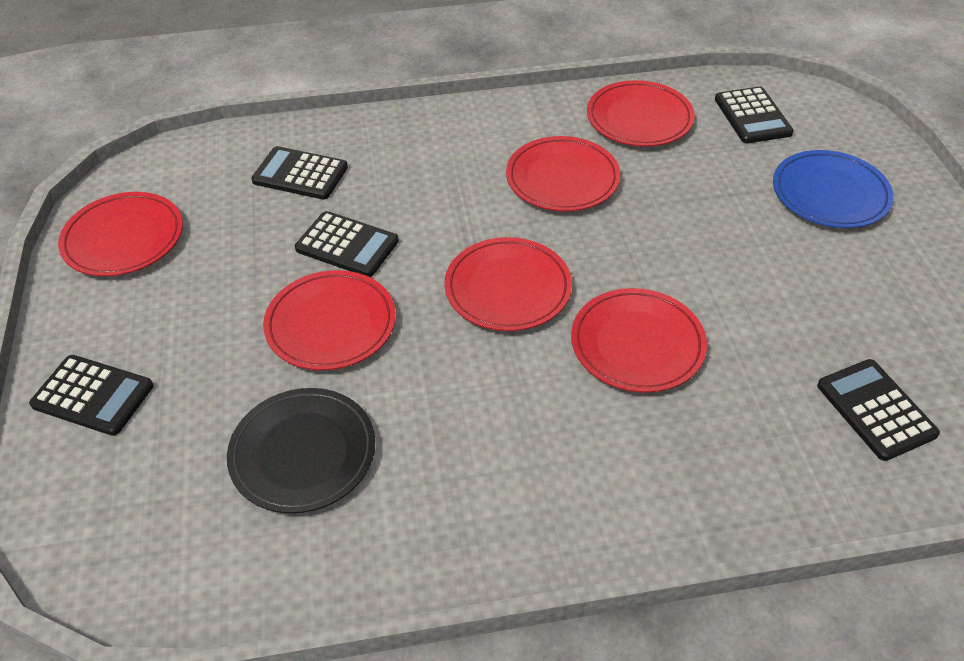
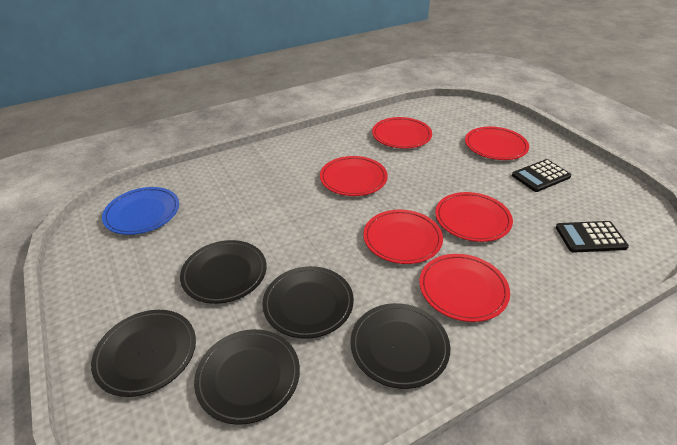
black calculator: [29,355,153,436] [251,146,348,200] [295,211,399,277] [715,86,794,144] [817,359,940,461] = 5 -> [512,159,571,192] [556,221,629,252] = 2
black plate: [227,388,375,513] = 1 -> [91,310,196,397] [180,240,267,304] [194,329,300,425] [262,266,354,339] [351,303,450,389] = 5

